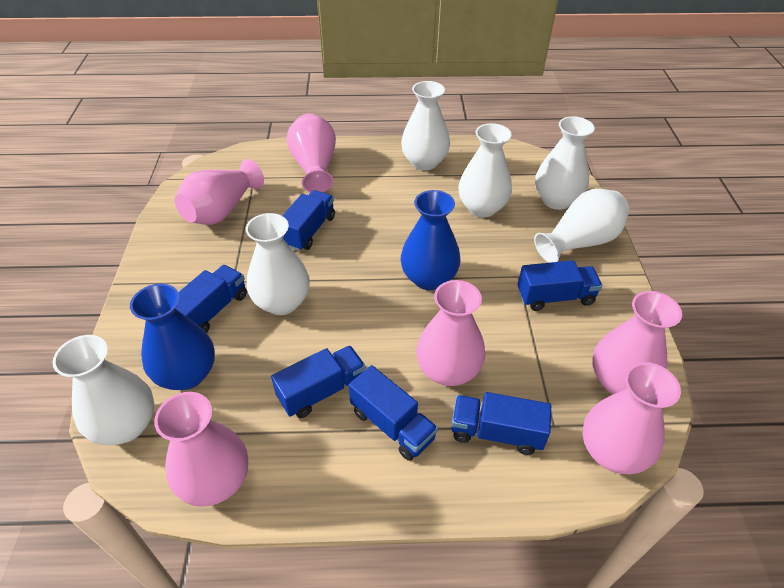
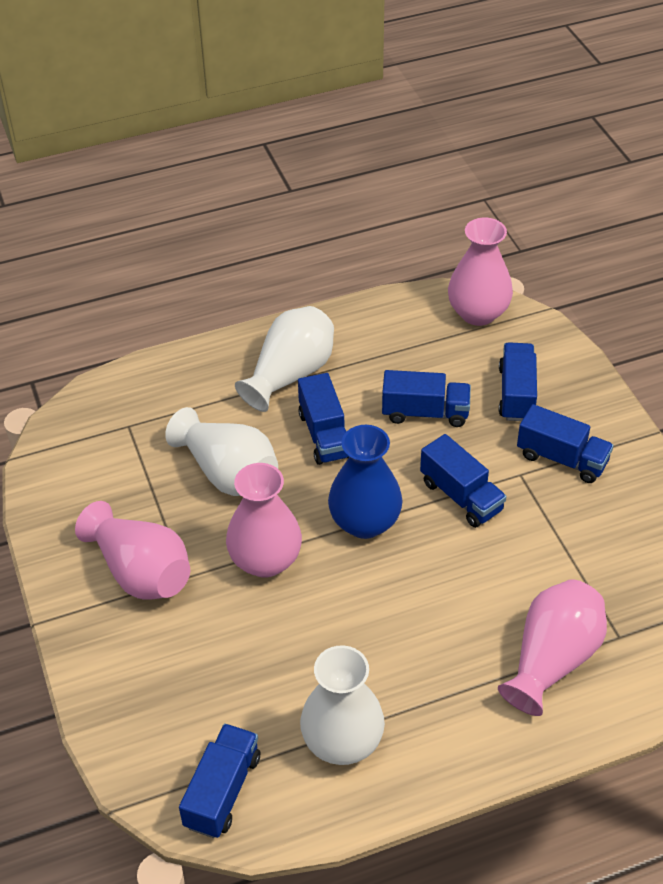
blue vase: [130,284,215,390] [401,190,461,290] = 2 -> [328,425,403,539] = 1
pink vase: [154,392,248,507] [175,159,264,225] [287,113,336,192] [416,280,485,386] [583,362,681,474] [592,291,682,394] = 6 -> [75,501,190,600] [226,463,302,578] [448,218,513,326] [498,579,607,716] = 4
white vase: [52,335,154,445] [246,213,310,315] [401,81,450,170] [458,123,512,217] [534,189,629,263] [535,116,595,210] = 6 -> [165,407,278,496] [235,306,334,412] [300,645,385,765] = 3

